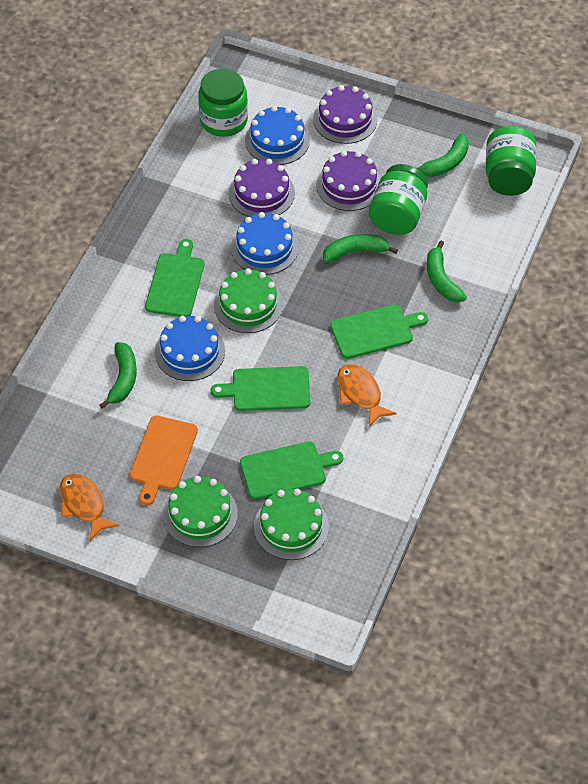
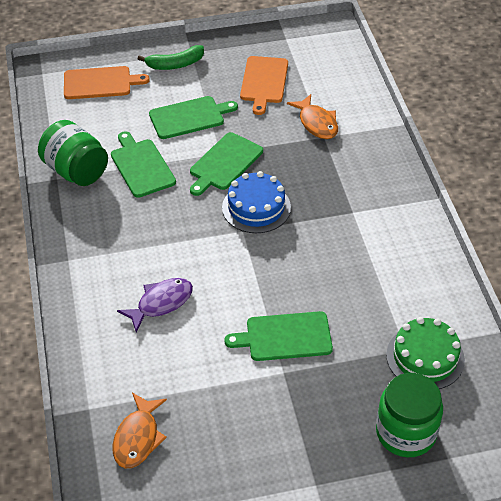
blue cake: [155,316,225,381] [231,212,299,275] [245,106,310,165] = 3 -> [222,171,291,233] = 1
green banana: [100,342,137,409] [323,234,398,263] [417,134,469,177] [427,240,467,302] = 4 -> [138,45,204,70] = 1
green cake: [163,476,238,547] [214,268,283,333] [254,489,329,560] = 3 -> [386,317,465,389] = 1
green jar: [198,69,248,137] [369,164,428,235] [486,126,537,196] = 3 -> [38,120,108,186] [376,373,443,457] = 2
orange cutting board: [130,416,198,505] = 1 -> [64,66,150,99] [240,56,288,115] = 2
purple cake: [229,159,295,217] [313,85,378,144] [316,151,381,211] = 3 -> none = 0
purple fish: none = 0 -> [117,278,193,332] = 1

